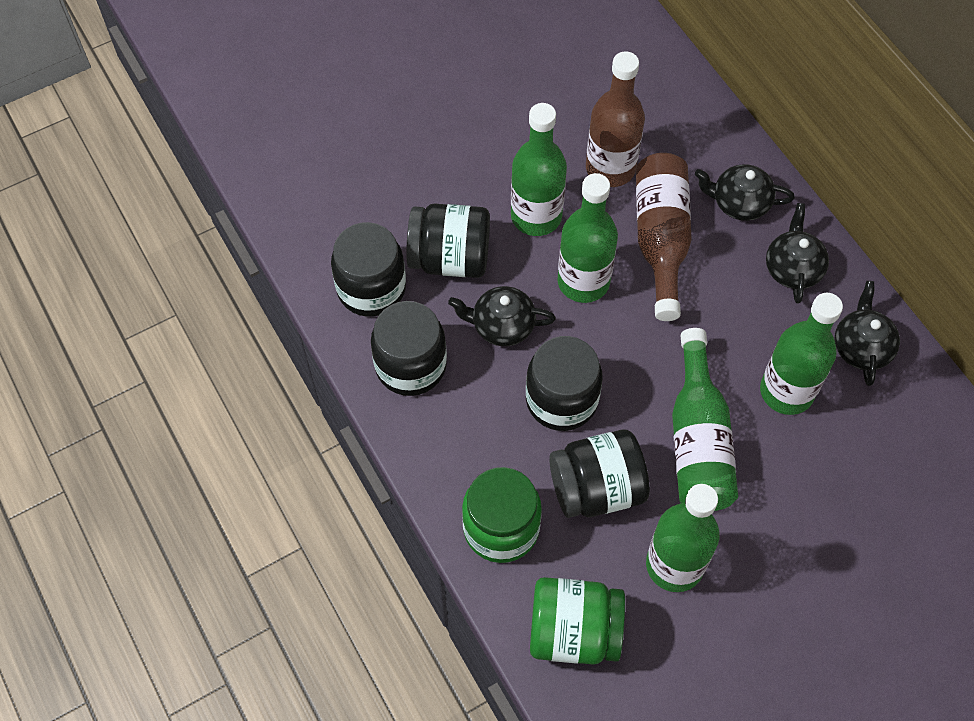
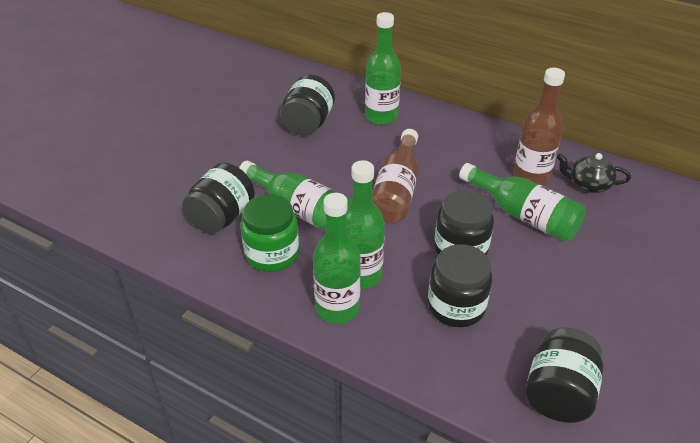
black teapot: [448,286,556,346] [695,164,795,221] [766,203,829,304] [834,281,900,386] = 4 -> [557,153,631,193] = 1
green jar: [462,467,542,563] [530,577,625,664] = 2 -> [241,194,299,272] = 1

